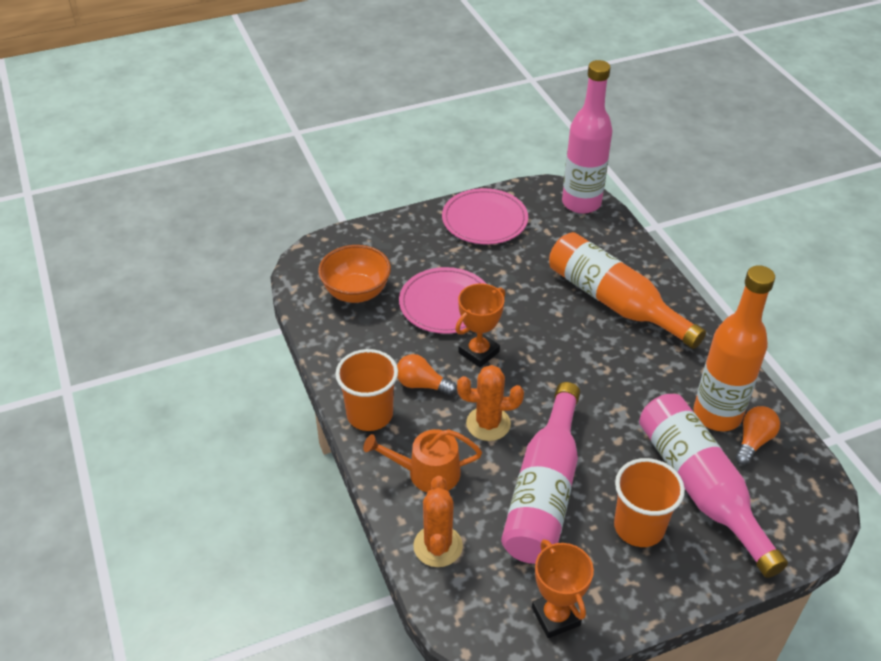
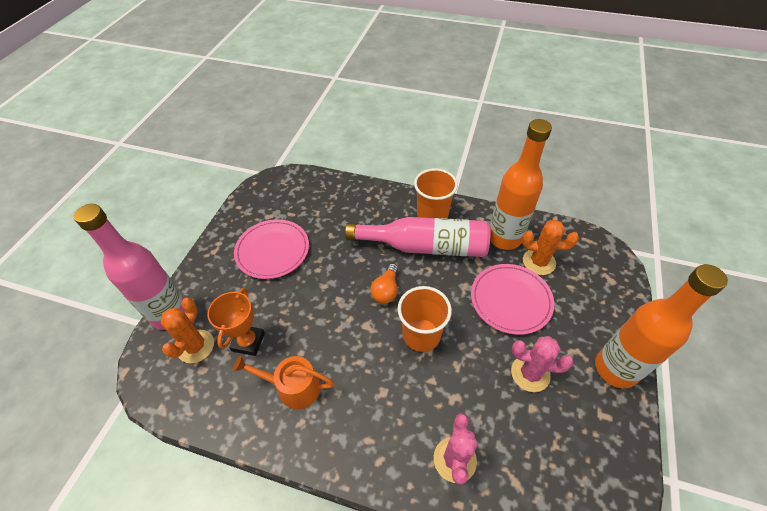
orange bowl: [318,245,391,303] = 1 -> none = 0
orange light bulb: [397,354,457,396] [735,406,780,465] = 2 -> [370,264,398,304] = 1
orange trophy: [455,284,505,367] [532,539,594,638] = 2 -> [207,288,265,356] = 1
pink bottle: [501,382,580,564] [562,60,613,214] [639,394,788,578] = 3 -> [73,204,185,330] [345,217,491,257] = 2
pink cactus: none = 0 -> [434,413,478,485] [511,336,574,392] = 2

